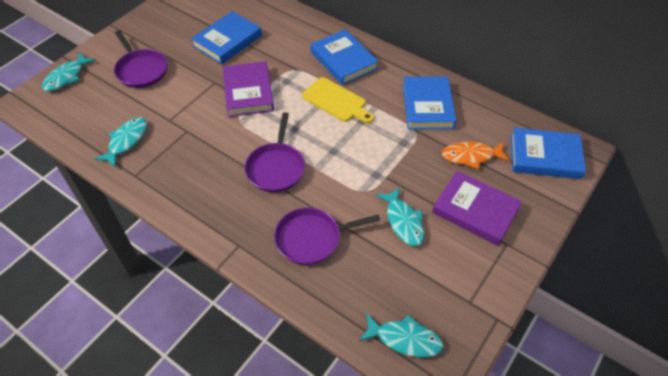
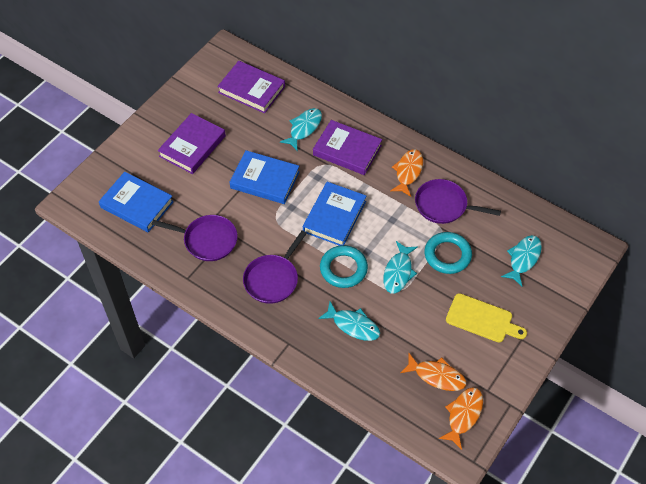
blue book: [191,11,262,64] [310,29,379,85] [403,76,456,130] [511,128,586,179] = 4 -> [99,172,174,232] [230,150,299,204] [303,182,366,246] = 3
orange fish: [442,142,510,169] = 1 -> [390,149,423,197] [400,353,466,391] [439,387,483,450] = 3
purple book: [223,61,274,117] [432,171,522,246] = 2 -> [158,113,226,174] [217,61,285,113] [313,120,382,175] = 3
turquoise ring: none = 0 -> [320,245,368,288] [425,232,472,274] = 2

